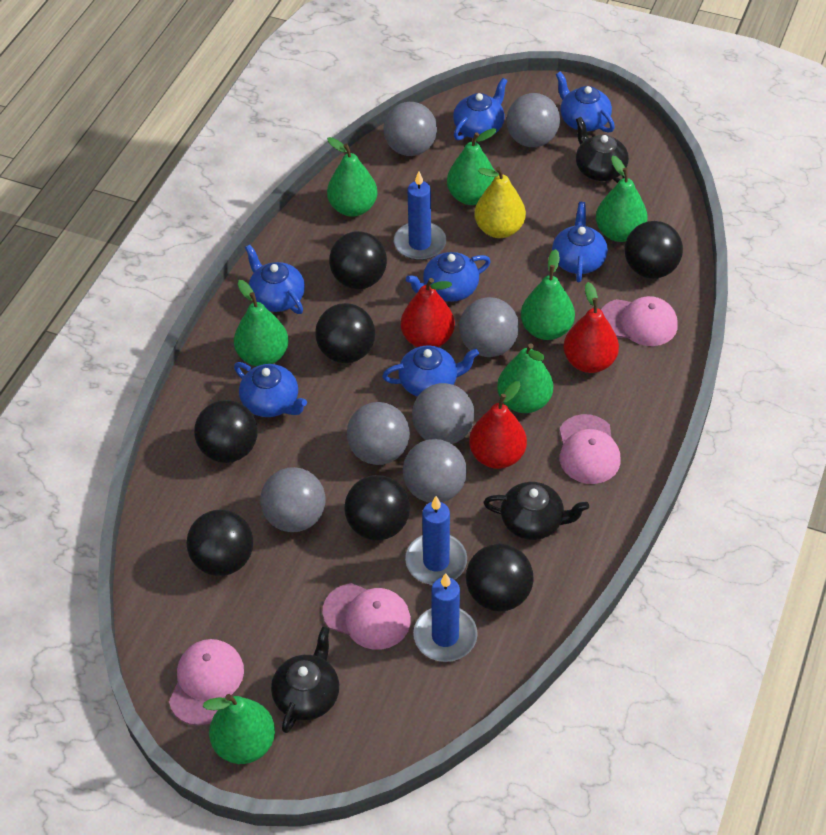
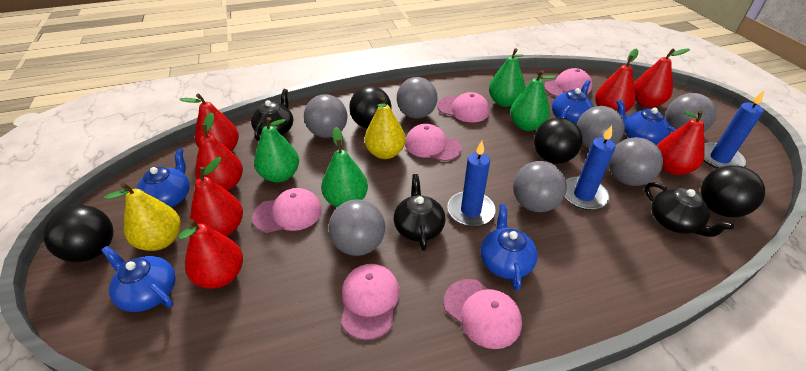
black ball: [186,510,253,576] [194,400,258,463] [315,303,375,363] [329,231,387,289] [344,475,410,540] [466,544,534,612] [625,221,683,279] = 7 -> [43,205,113,262] [349,86,392,128] [534,118,582,164] [701,165,765,217] = 4
blue teapot: [234,362,307,417] [245,245,305,314] [382,345,479,397] [406,252,491,302] [453,78,508,140] [552,202,608,282] [556,71,615,133] = 7 -> [101,246,175,312] [136,148,190,207] [481,204,538,291] [552,80,594,124] [616,100,676,145] = 5
green pear: [203,694,275,764] [234,280,288,366] [327,137,377,217] [447,128,497,205] [497,343,553,413] [521,249,575,340] [596,156,648,242] = 7 -> [254,117,299,183] [321,127,368,207] [489,48,525,107] [510,70,556,131] = 4
pink cap: [169,639,244,726] [323,583,411,650] [559,414,621,484] [601,296,678,346] = 4 -> [252,188,322,233] [341,264,400,340] [405,124,462,161] [437,92,490,122] [444,279,522,349] [544,68,592,97] = 6
red pear: [401,278,455,347] [469,381,527,469] [564,282,619,373] = 3 -> [178,219,243,289] [180,93,239,152] [190,157,243,236] [195,112,243,191] [595,49,638,112] [634,48,690,108] [657,110,705,175] = 7
yellow pear: [474,167,526,238] = 1 -> [104,183,181,251] [364,97,406,159] = 2

